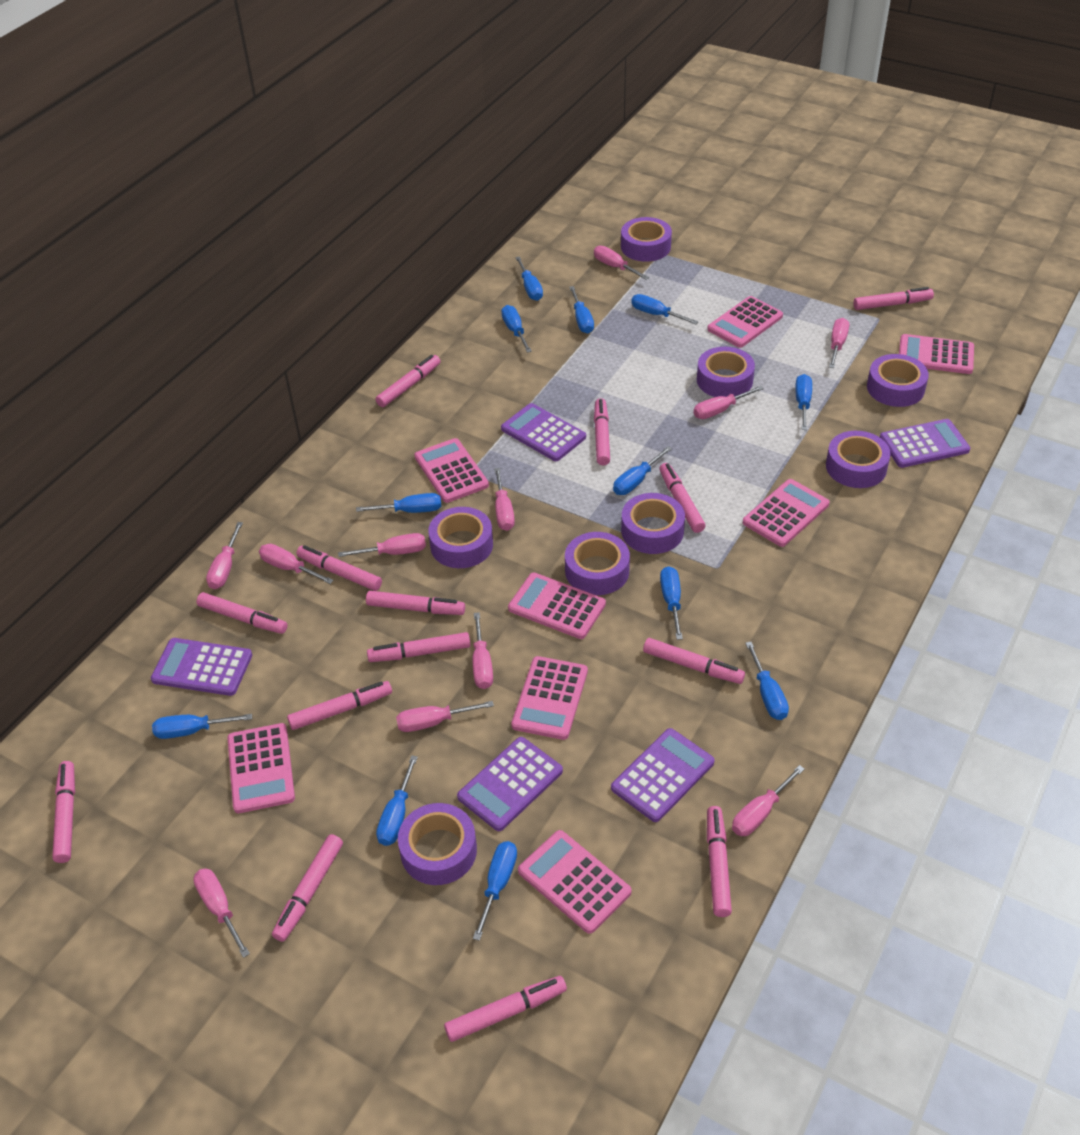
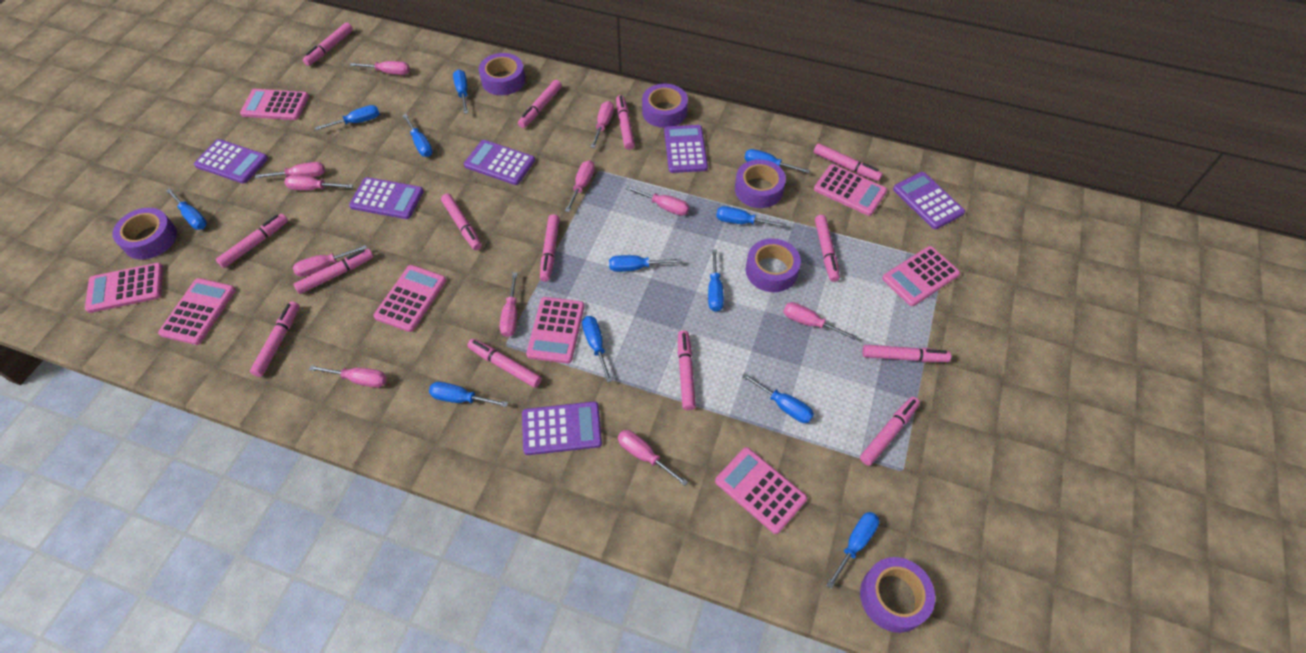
purple calculator: [151,638,252,696] [457,737,563,831] [501,403,586,461] [611,728,715,822] [880,419,970,468] = 5 -> [194,139,268,184] [349,177,424,219] [464,140,535,185] [522,402,602,455] [664,125,708,173] [893,172,965,229] = 6
purple tape: [398,803,477,885] [428,507,493,568] [565,532,630,595] [621,217,672,262] [621,493,685,554] [697,347,755,397] [826,431,891,488] [867,354,929,407] = 8 -> [112,208,177,259] [479,53,525,95] [642,84,688,128] [735,159,786,208] [746,238,801,292] [860,557,935,633] = 6

